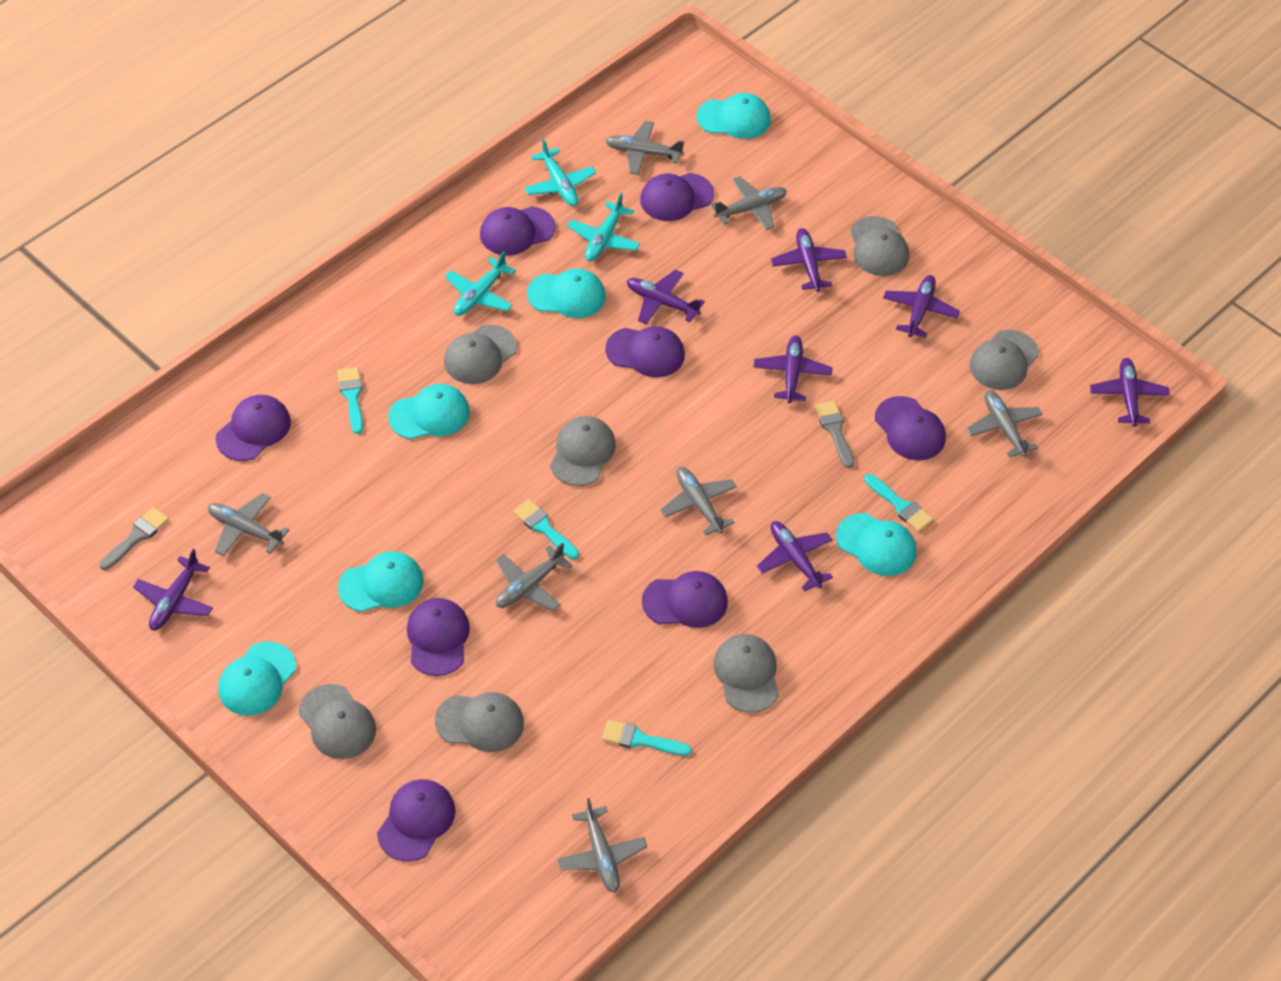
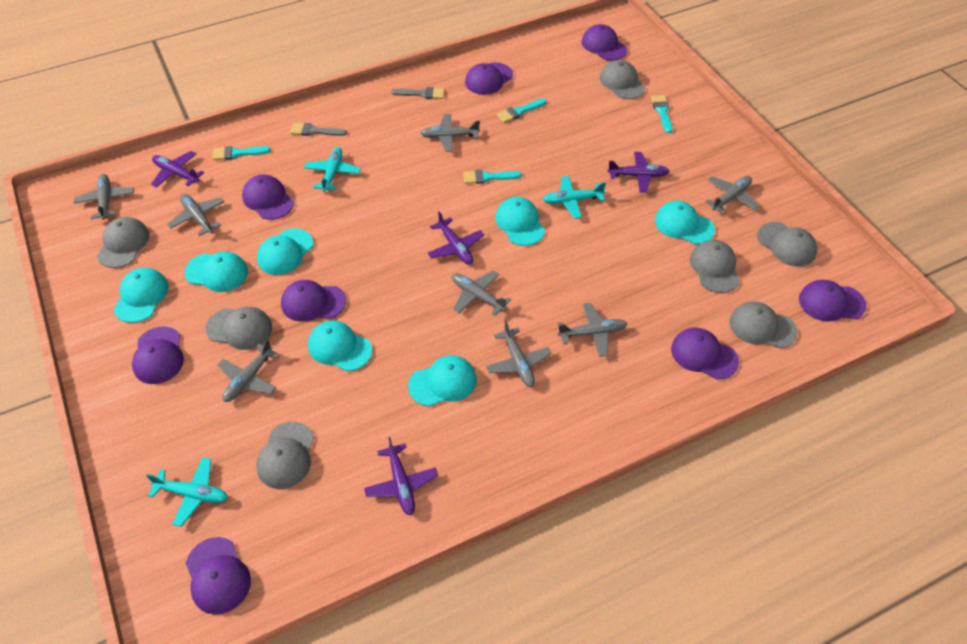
grey plane: [208,493,289,556] [496,543,572,611] [557,798,647,893] [605,121,684,175] [660,467,737,535] [710,176,787,230] [967,390,1043,457] = 7 -> [73,174,134,220] [167,194,224,236] [217,338,280,402] [421,114,480,152] [452,270,511,316] [486,321,552,387] [558,303,627,357] [705,176,759,214] = 8
purple plane: [133,549,213,630] [627,270,705,325] [753,335,833,403] [757,521,833,591] [771,228,847,292] [883,275,960,338] [1090,358,1170,427] = 7 -> [151,151,204,188] [364,437,438,515] [428,211,484,265] [608,152,670,192] = 4
turquoise cap: [218,641,296,716] [338,551,424,612] [388,384,470,439] [527,269,606,318] [697,93,771,139] [836,513,917,576] = 6 -> [114,268,168,323] [185,252,248,292] [257,228,313,275] [308,321,372,371] [408,355,477,407] [495,197,545,246] [655,201,715,244] = 7

